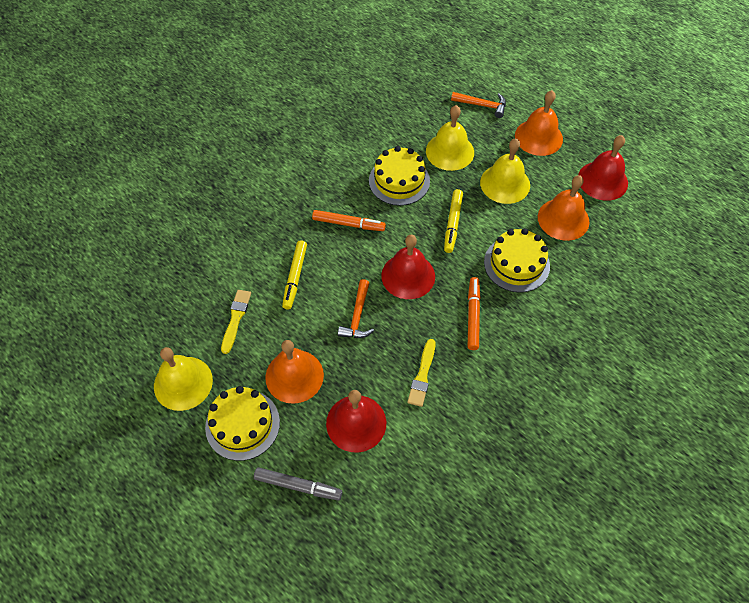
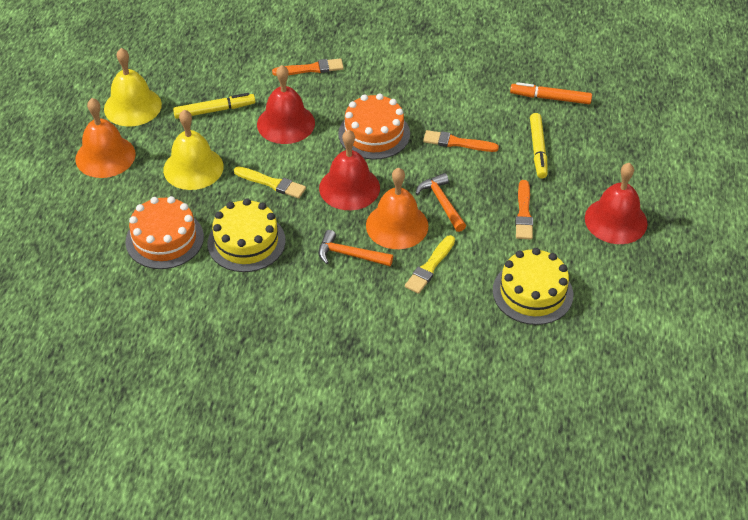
grey marker: [254,467,342,501] = 1 -> none = 0
orange bell: [265,340,324,404] [515,90,563,156] [538,175,589,241] = 3 -> [75,98,136,178] [366,168,428,249] = 2
orange brush: none = 0 -> [272,58,344,76] [423,130,499,152] [515,180,533,239] = 3
orange cake: none = 0 -> [125,196,204,269] [338,93,410,160] = 2
orange marker: [312,210,386,231] [468,277,481,350] = 2 -> [510,82,592,104] = 1
yellow bell: [154,347,213,411] [426,105,474,171] [480,138,530,204] = 3 -> [104,48,162,127] [163,110,224,190] = 2
yellow cake: [205,386,280,461] [369,146,430,206] [484,228,550,293] = 3 -> [208,198,286,272] [493,248,573,325] = 2

